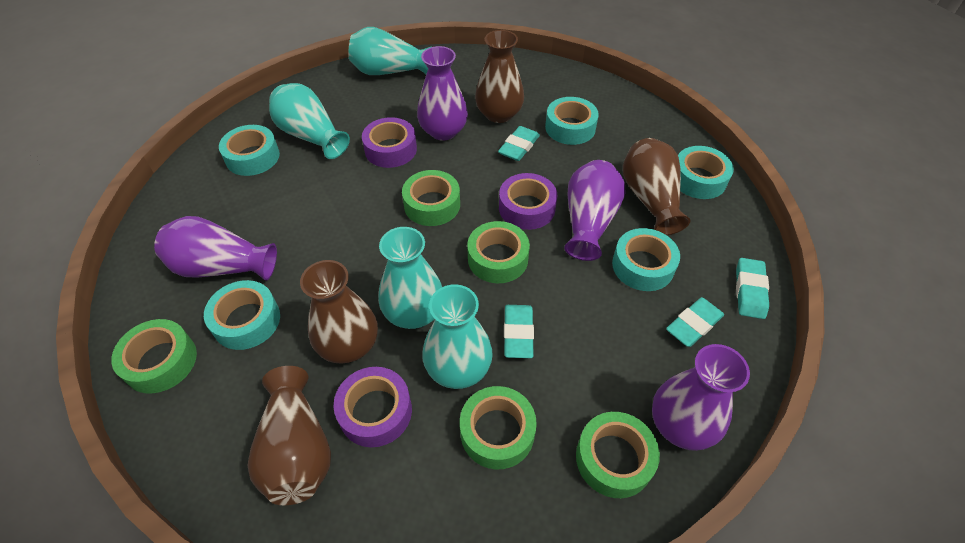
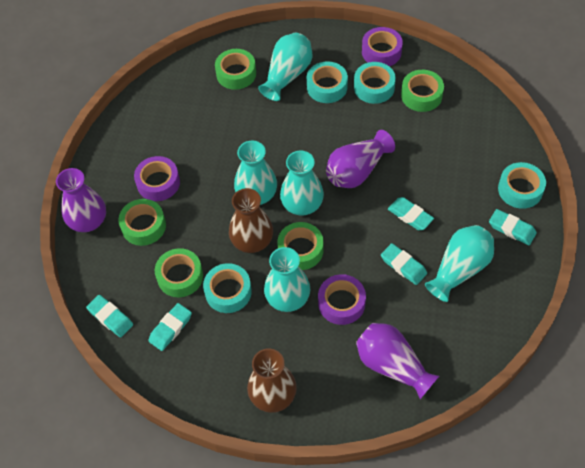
brown vase: [247,366,331,505] [300,260,378,364] [475,30,524,123] [623,138,691,235] = 4 -> [229,188,273,253] [247,348,297,413] = 2
purple vase: [154,216,277,280] [417,46,468,141] [564,160,625,261] [652,344,750,451] = 4 -> [56,168,106,232] [326,130,395,188] [356,323,439,399] = 3
turquoise eraser: [498,126,540,161] [504,305,534,358] [666,297,724,347] [736,258,769,319] = 4 -> [86,295,133,337] [148,303,192,351] [381,243,427,285] [388,197,434,230] [489,209,537,245] = 5
turquoise tape: [204,280,280,350] [219,125,280,176] [545,97,599,145] [612,228,680,291] [678,146,734,199] = 5 -> [203,263,252,313] [307,62,348,103] [354,62,396,104] [498,162,546,209] = 4
turquoise vase: [269,83,350,159] [349,27,432,75] [378,227,442,329] [422,284,493,389] = 4 -> [234,141,277,205] [258,33,312,101] [264,247,310,312] [280,150,324,216] [425,225,494,302] = 5

